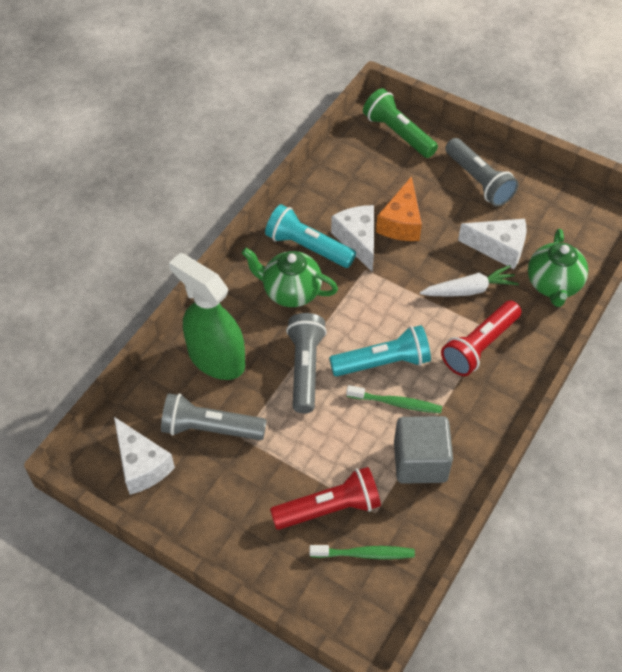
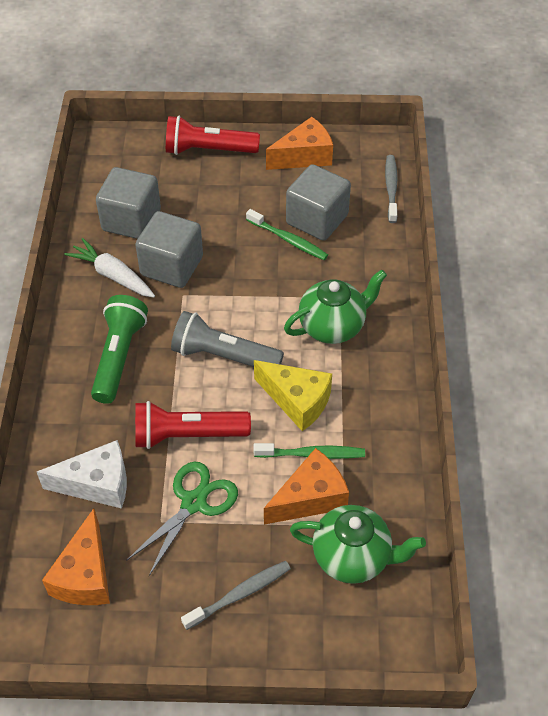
green scissors: none = 0 -> [126,461,238,576] = 1
green spray bottle: [169,253,245,380] = 1 -> none = 0
grey cube: [394,416,453,484] = 1 -> [96,167,161,239] [135,211,203,288] [286,164,351,241] = 3
grey flashlight: [161,393,267,440] [286,313,327,413] [445,138,518,207] = 3 -> [171,311,284,367] = 1
grey toothbrush: none = 0 -> [181,561,291,630] [385,155,397,223] = 2
orange cheese: [376,176,422,241] = 1 -> [42,508,110,605] [264,448,349,524] [266,117,333,170] = 3
turquoise flashlight: [265,204,356,268] [329,325,431,376] = 2 -> none = 0
white cheese: [114,417,175,495] [331,205,374,272] [458,219,526,269] = 3 -> [37,440,127,509] = 1
yellow cheese: none = 0 -> [254,360,332,431] = 1

